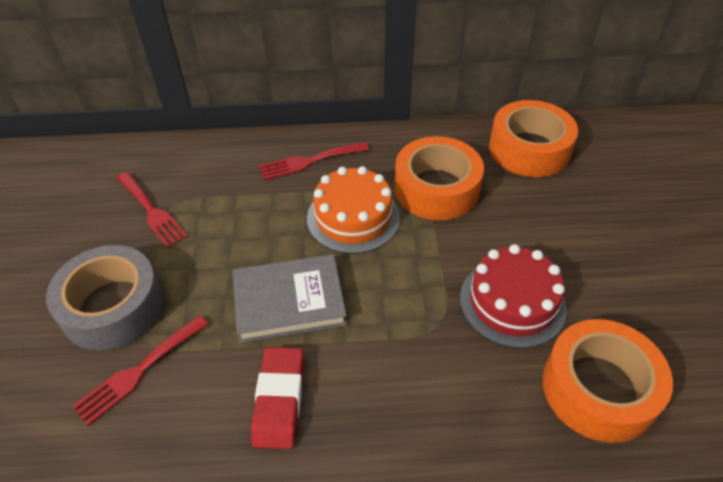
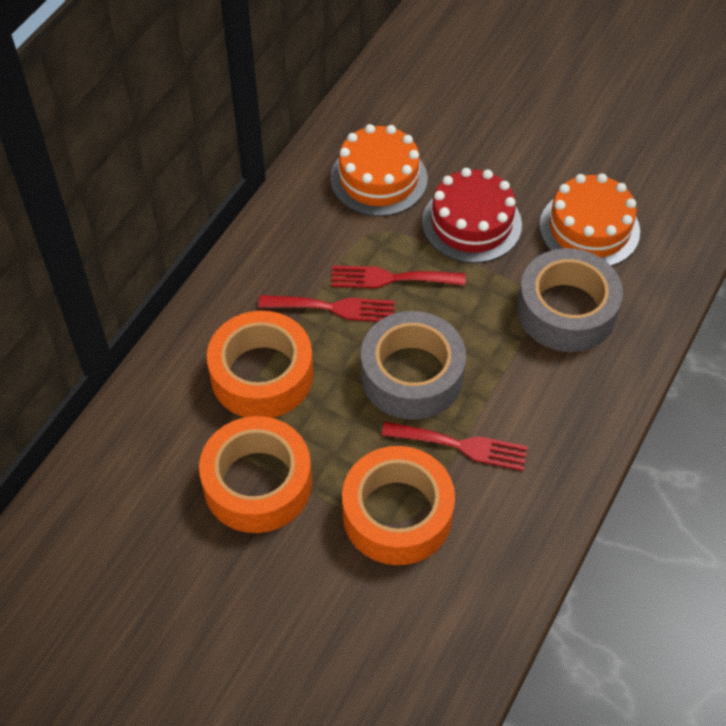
grey book: [233,254,347,343] = 1 -> none = 0
grey tape: [46,245,163,351] = 1 -> [361,311,466,420] [517,248,623,352] = 2
orange cake: [307,166,400,254] = 1 -> [330,124,428,216] [539,173,640,266] = 2
red eraser: [251,347,304,449] = 1 -> none = 0

